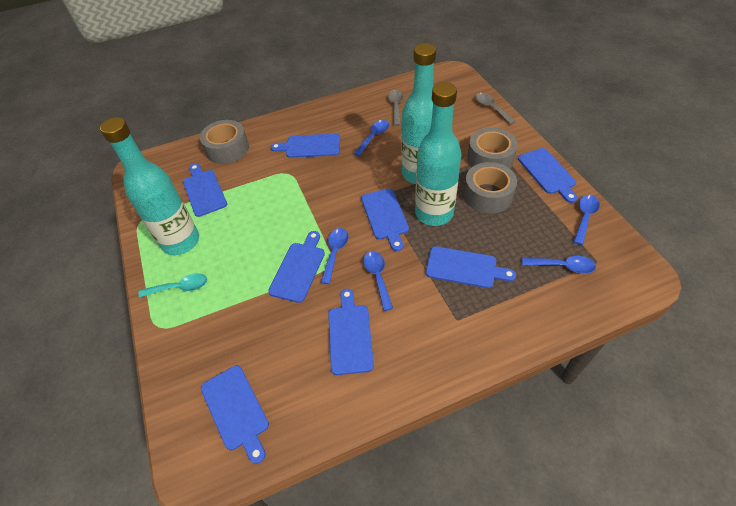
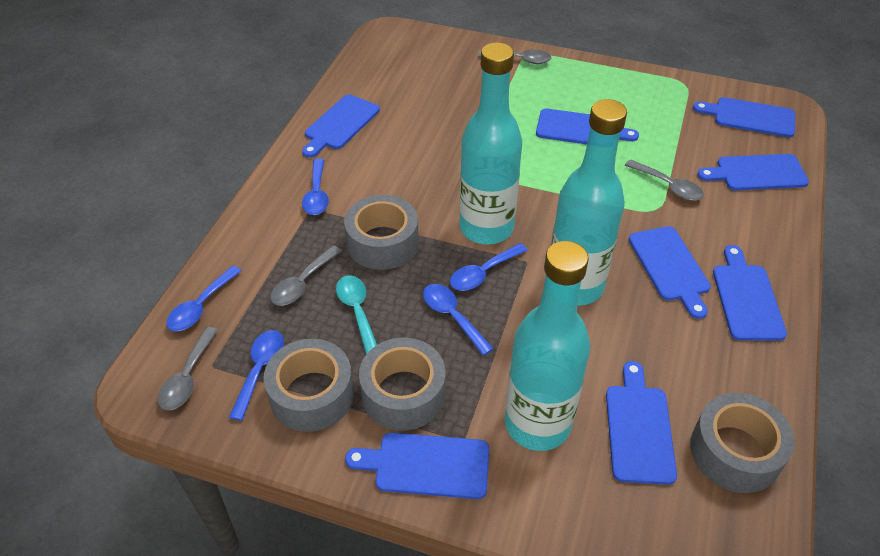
grey spoon: [388,90,403,126] [475,93,516,124] = 2 -> [158,327,218,410] [270,245,342,306] [478,50,551,64] [625,159,704,201] = 4
grey tape: [200,120,249,164] [464,162,517,214] [467,127,518,169] = 3 -> [264,338,354,432] [344,195,419,270] [359,338,446,431] [690,393,794,493] = 4

